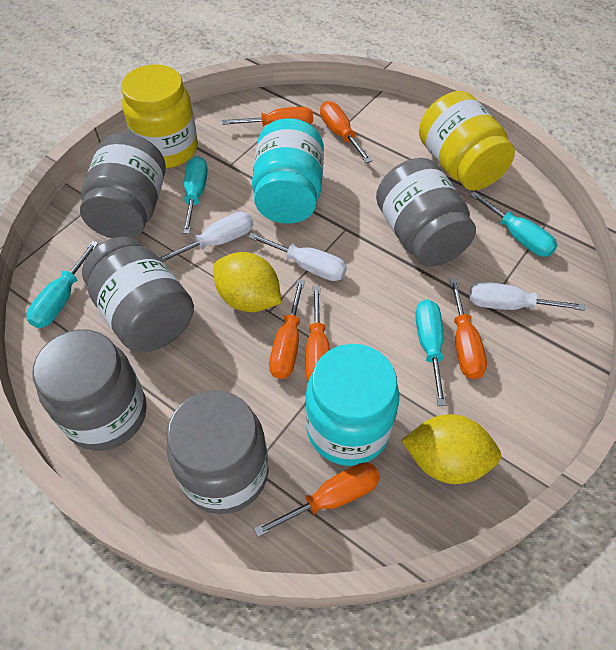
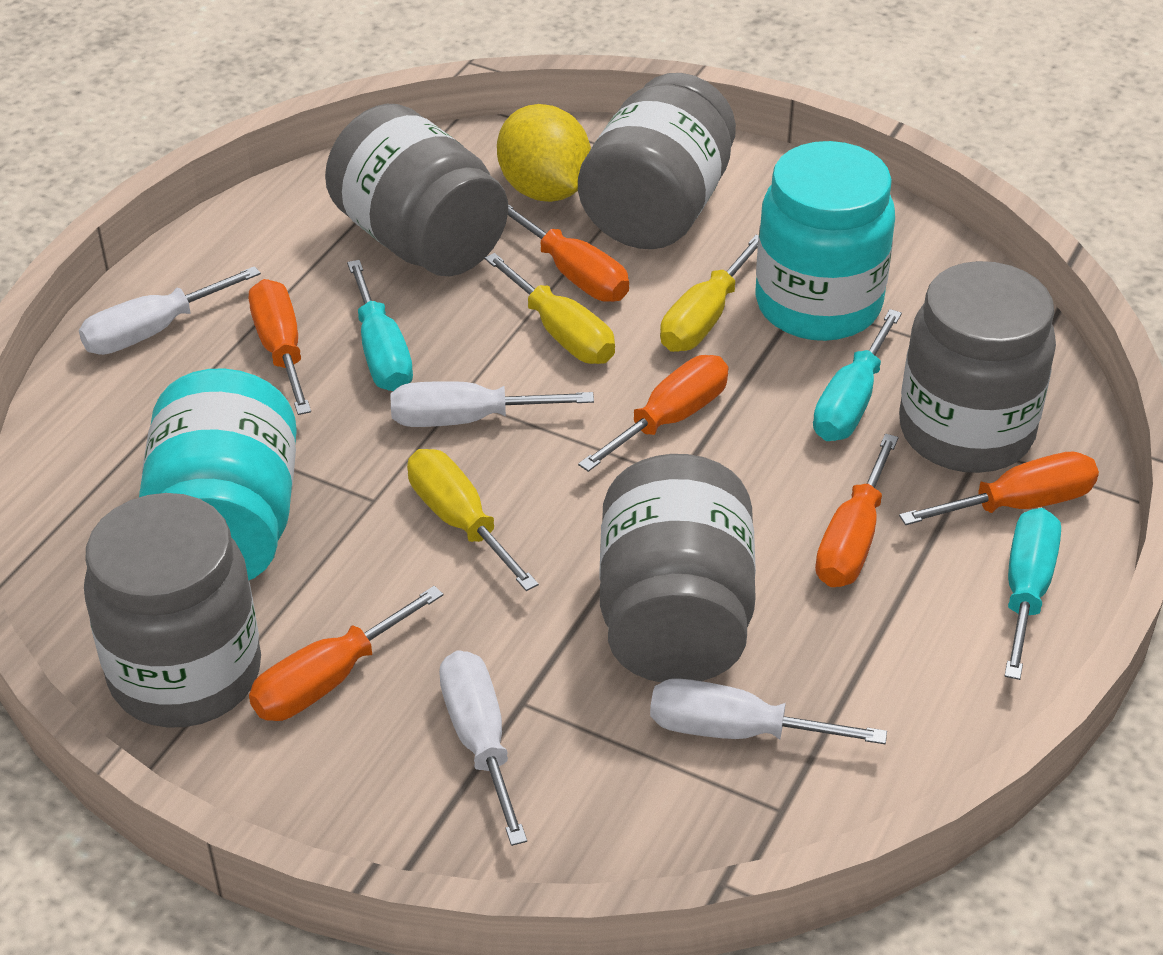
turquoise screwdriver: [26,241,99,328] [182,156,208,234] [415,299,446,406] [470,191,557,257] = 4 -> [347,260,413,391] [813,309,902,441] [1005,508,1061,680] = 3
white screwdriver: [159,212,253,262] [248,232,347,281] [469,282,585,311] = 3 -> [79,266,261,355] [391,381,594,427] [439,650,527,846] [650,678,887,744] = 4
yellow jar: [121,64,198,168] [419,91,515,191] = 2 -> none = 0
yellow lemon: [214,252,281,312] [401,414,501,484] = 2 -> [497,104,591,202] = 1
yellow screwdriver: none = 0 -> [407,449,539,591] [484,253,615,364] [660,235,759,352] = 3

